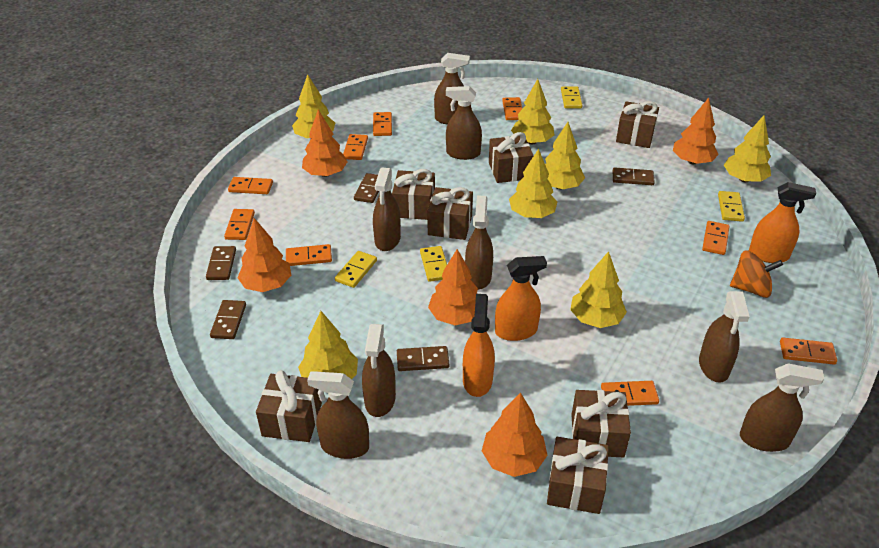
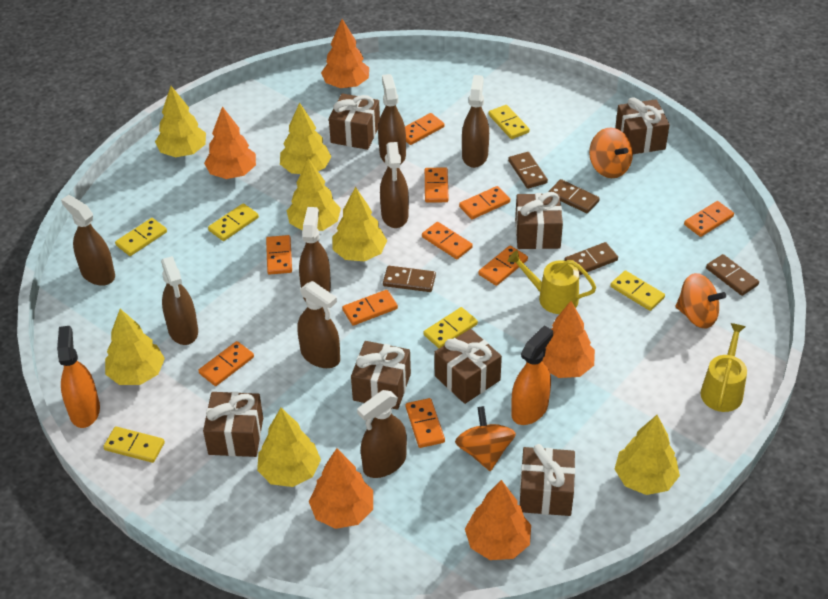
orange domino: [224,209,255,240] [228,177,273,194] [286,244,332,266] [343,134,368,160] [373,112,392,136] [502,97,522,120] [601,381,659,406] [702,221,729,255] [780,338,837,365] = 9 -> [198,341,254,386] [266,235,292,275] [342,290,398,326] [405,113,444,145] [406,398,445,448] [422,222,473,259] [425,167,449,203] [459,186,510,219] [478,246,528,286] [684,201,734,237] = 10
orange spinning top: [730,250,783,298] = 1 -> [455,406,516,471] [589,128,633,178] [675,273,726,328] = 3
orange spray bottle: [463,294,495,397] [495,256,547,341] [749,182,816,263] = 3 -> [57,326,100,428] [511,326,553,425] = 2
yellow domino: [335,251,377,288] [420,246,447,282] [561,86,583,108] [718,191,745,222] = 4 -> [103,426,165,463] [115,218,167,256] [208,203,259,241] [424,307,478,348] [489,105,530,139] [610,270,665,311] = 6
yellow watering can: none = 0 -> [508,251,596,314] [701,323,747,412] = 2

